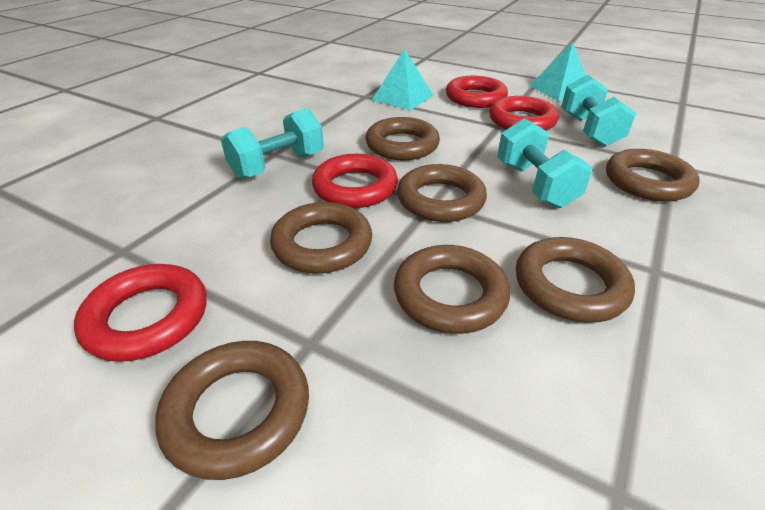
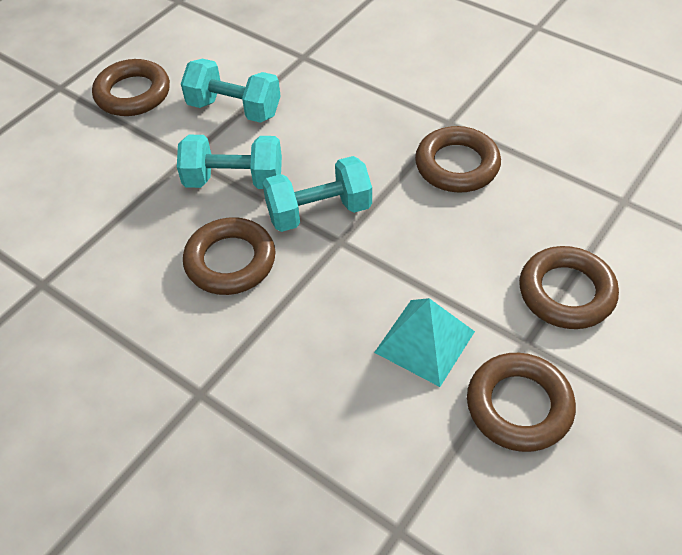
brown ring: [155,341,309,480] [270,202,372,273] [365,117,440,160] [394,245,510,334] [397,164,487,222] [516,237,635,323] [606,149,700,202] = 7 -> [92,59,170,116] [183,217,275,295] [415,126,501,193] [467,353,576,452] [519,246,619,329] = 5
red ring: [74,264,207,362] [312,154,398,208] [446,76,508,108] [489,96,559,131] = 4 -> none = 0
turquoise pyramid: [372,49,434,110] [529,42,586,101] = 2 -> [374,298,475,387] = 1

